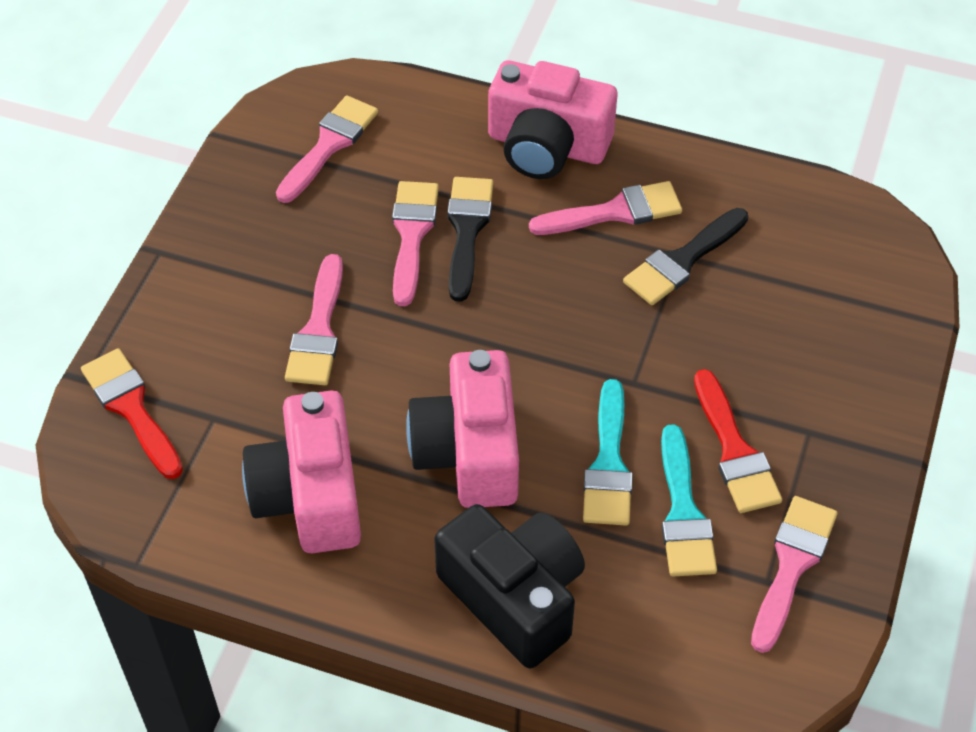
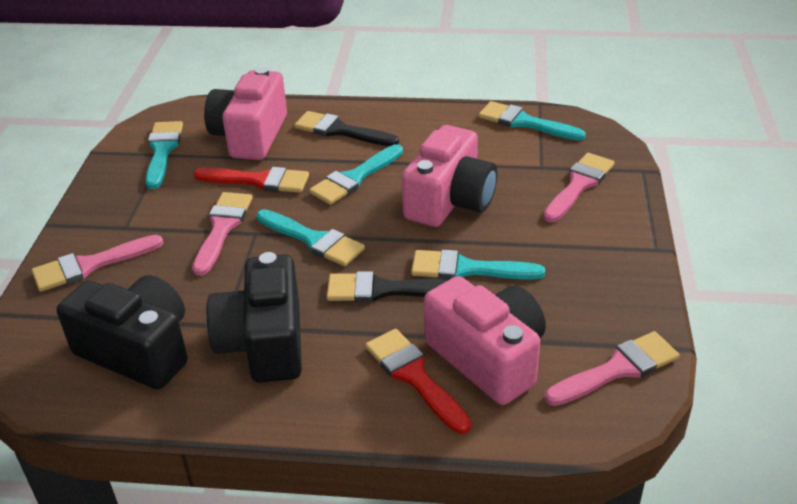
black camera: [434,504,585,668] = 1 -> [57,275,188,389] [206,252,302,383] = 2
pink brush: [276,96,378,203] [285,254,343,385] [392,181,439,306] [529,181,682,235] [751,496,838,653] = 5 -> [32,235,164,292] [192,192,253,276] [543,153,615,222] [545,331,680,406] = 4
turquoise brush: [583,379,633,526] [661,424,717,576] = 2 -> [145,121,183,189] [257,209,365,266] [309,144,403,205] [411,250,545,279] [479,101,586,141] = 5

